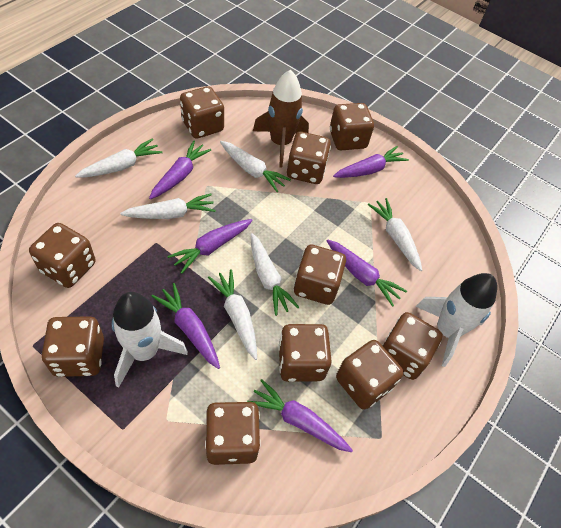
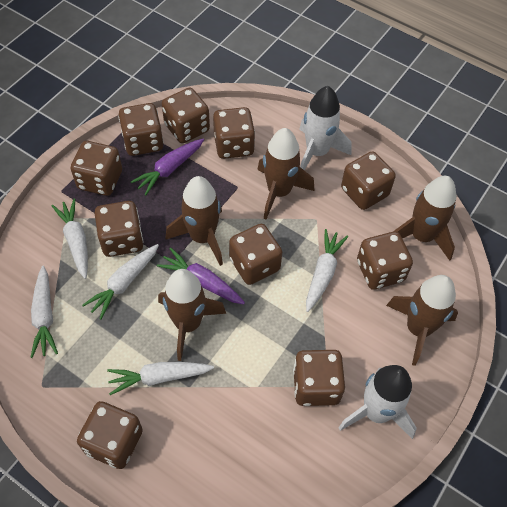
brown rocket: [253,70,309,168] = 1 -> [158,269,226,361] [166,176,223,266] [257,128,315,220] [386,275,458,366] [393,176,457,261] = 5
purple carrot: [149,141,211,199] [151,283,220,369] [167,219,253,274] [247,379,353,452] [327,239,407,307] [333,146,409,178] = 6 -> [131,139,204,195] [157,248,245,304] = 2
white carrot: [75,138,163,178] [120,193,216,219] [208,269,257,360] [220,141,291,192] [251,233,299,316] [368,198,422,271] = 6 -> [30,266,58,358] [52,198,88,279] [82,244,159,319] [107,362,214,395] [306,229,348,312] = 5

